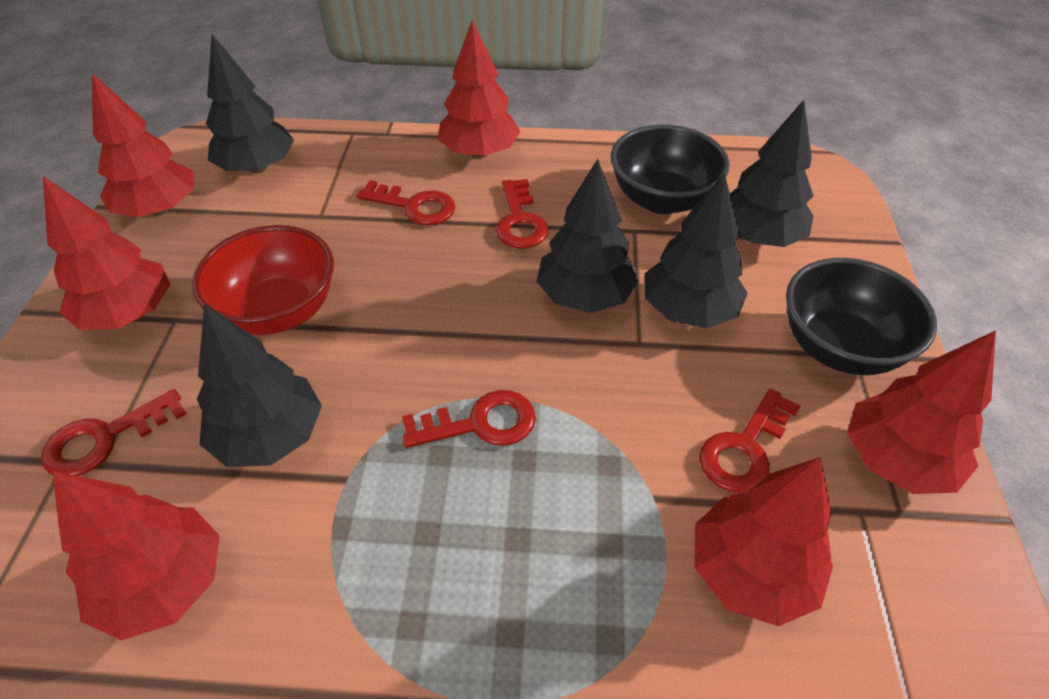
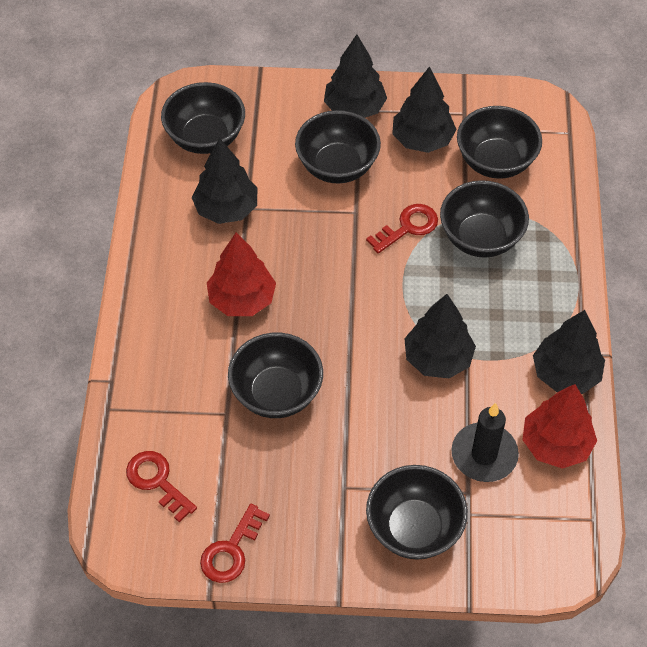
black bowl: [611,125,730,214] [786,258,937,375] = 2 -> [161,82,245,154] [228,333,323,418] [295,110,381,184] [366,465,468,560] [440,180,529,258] [457,106,542,179] = 6
black candle: none = 0 -> [451,403,519,482] = 1
red bowl: [192,225,334,335] = 1 -> none = 0
red key: [41,389,187,476] [357,180,456,225] [402,390,536,448] [496,179,549,249] [699,389,800,492] = 5 -> [126,451,197,523] [200,504,270,583] [366,204,438,254] = 3
red tree: [43,176,171,330] [53,471,220,640] [92,73,194,217] [438,20,520,158] [695,457,833,626] [847,330,996,494] = 6 -> [207,232,276,316] [522,384,597,469] = 2

